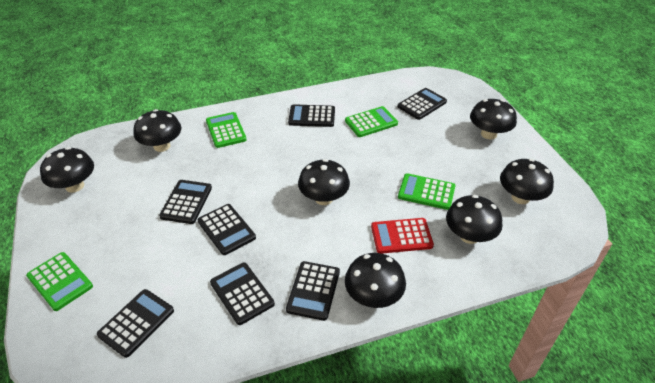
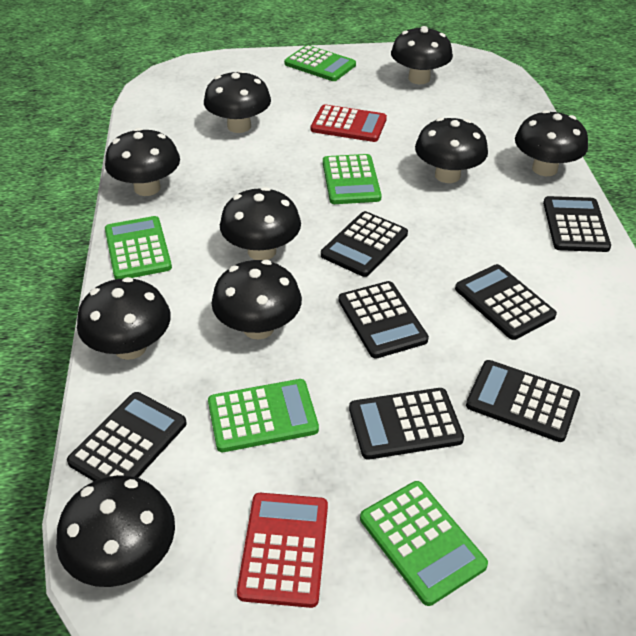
black mushroom: [40,147,94,193] [133,109,181,152] [298,159,350,205] [345,253,406,308] [446,195,502,244] [470,99,517,139] [500,159,554,204] = 7 -> [56,475,175,587] [77,277,171,360] [105,128,180,196] [204,70,271,133] [211,260,302,340] [220,187,301,260] [391,26,453,84] [415,117,488,183] [515,110,588,176] = 9
green calculator: [26,252,93,311] [206,112,247,148] [345,106,398,137] [398,173,455,210] = 4 -> [105,216,172,279] [208,379,319,452] [284,45,356,81] [323,154,382,204] [360,481,488,606] = 5
red calculator: [371,218,434,254] = 1 -> [237,493,328,608] [311,104,387,142] = 2

